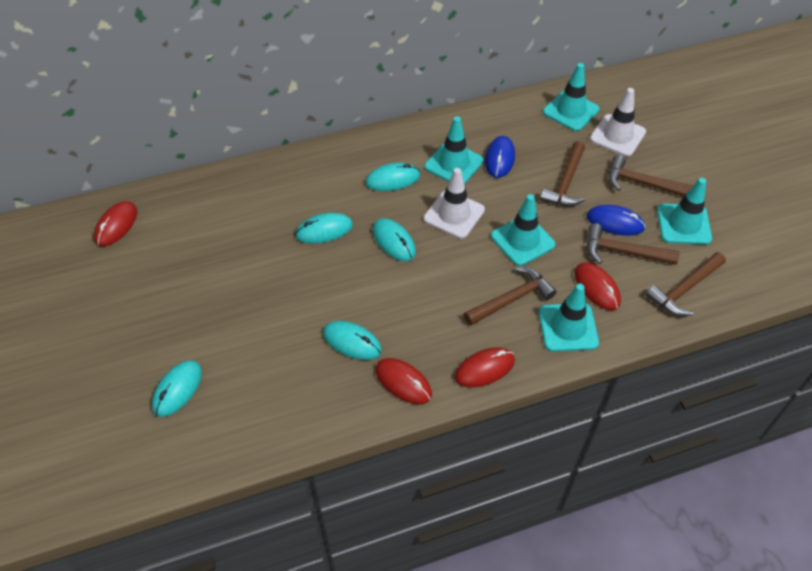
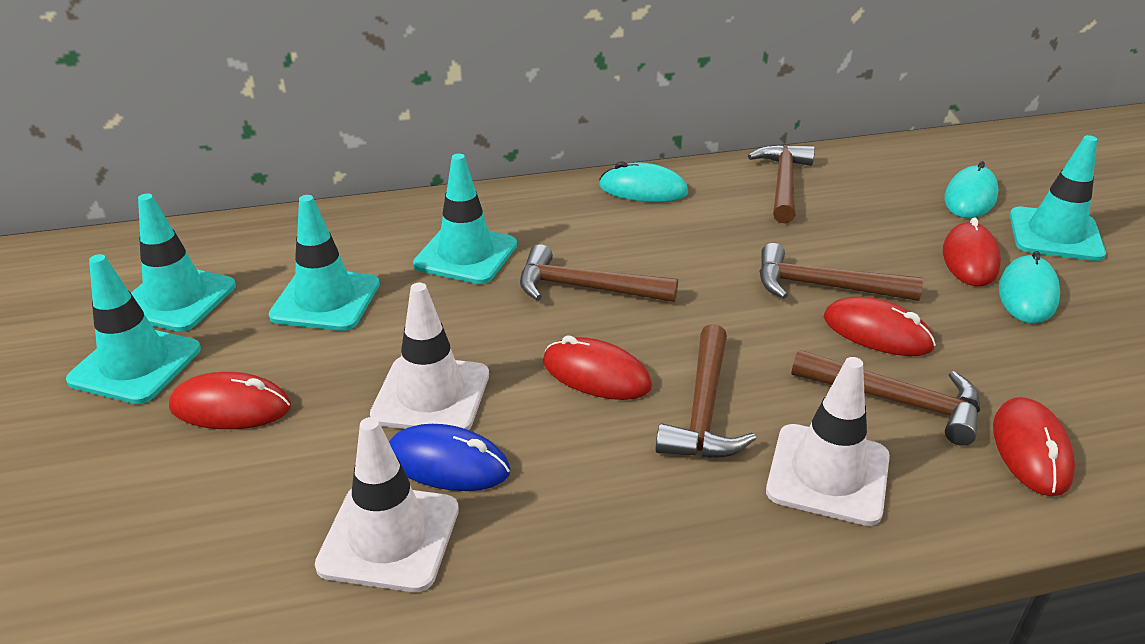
blue mouse: [485,136,515,178] [587,205,646,236] = 2 -> [389,424,510,491] = 1
red mouse: [94,201,137,246] [375,358,432,404] [455,347,515,388] [575,263,621,311] = 4 -> [169,372,291,429] [543,335,652,400] [824,297,936,356] [943,218,1001,286] [993,397,1075,496] = 5
turquoise mouse: [152,360,202,417] [295,213,353,244] [323,321,382,360] [366,163,420,191] [373,218,416,261] = 5 -> [599,161,688,202] [944,161,999,218] [999,251,1060,324] = 3
white traffic cone: [424,168,485,239] [590,88,646,157] = 2 -> [315,417,459,592] [370,283,489,430] [766,357,890,526] = 3

